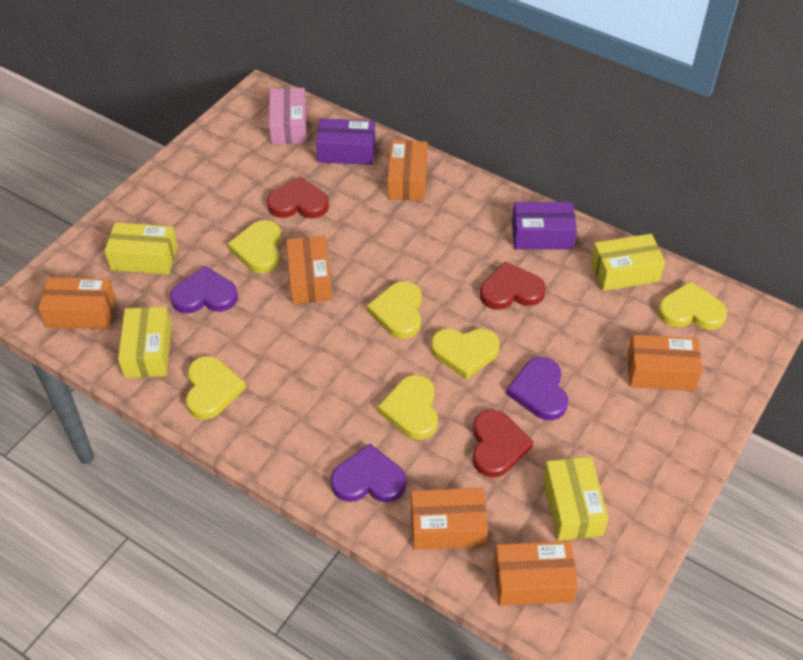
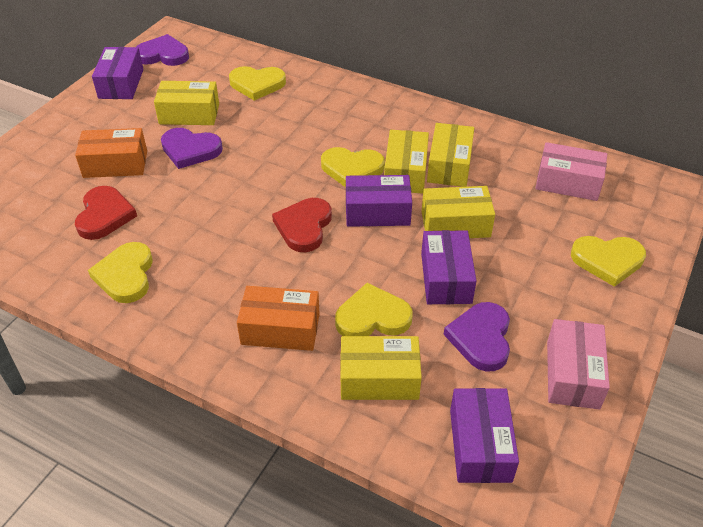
orange box: [38,277,116,329] [286,236,332,304] [387,140,428,201] [411,488,488,550] [494,541,578,606] [627,334,702,391] = 6 -> [75,128,147,178] [237,286,320,351] = 2
pink box: [269,88,307,145] = 1 -> [535,142,607,201] [547,319,610,410] = 2
purple box: [316,118,375,165] [512,202,577,250] = 2 -> [92,47,144,99] [346,175,412,227] [421,230,476,304] [450,388,519,483] = 4
red heart: [267,177,329,218] [473,409,534,478] [480,261,546,310] = 3 -> [75,186,137,240] [272,198,332,252] = 2
yellow box: [104,222,178,275] [118,307,172,378] [543,456,609,541] [590,234,665,291] = 4 -> [154,81,219,125] [340,336,422,400] [384,130,429,194] [421,186,495,238] [427,123,474,187] = 5
yellow heart: [186,356,246,420] [227,220,281,273] [367,281,422,339] [378,375,438,440] [431,328,500,379] [658,281,727,330] = 6 -> [88,242,153,303] [229,66,286,101] [321,147,385,187] [335,283,412,336] [571,236,646,287] = 5

